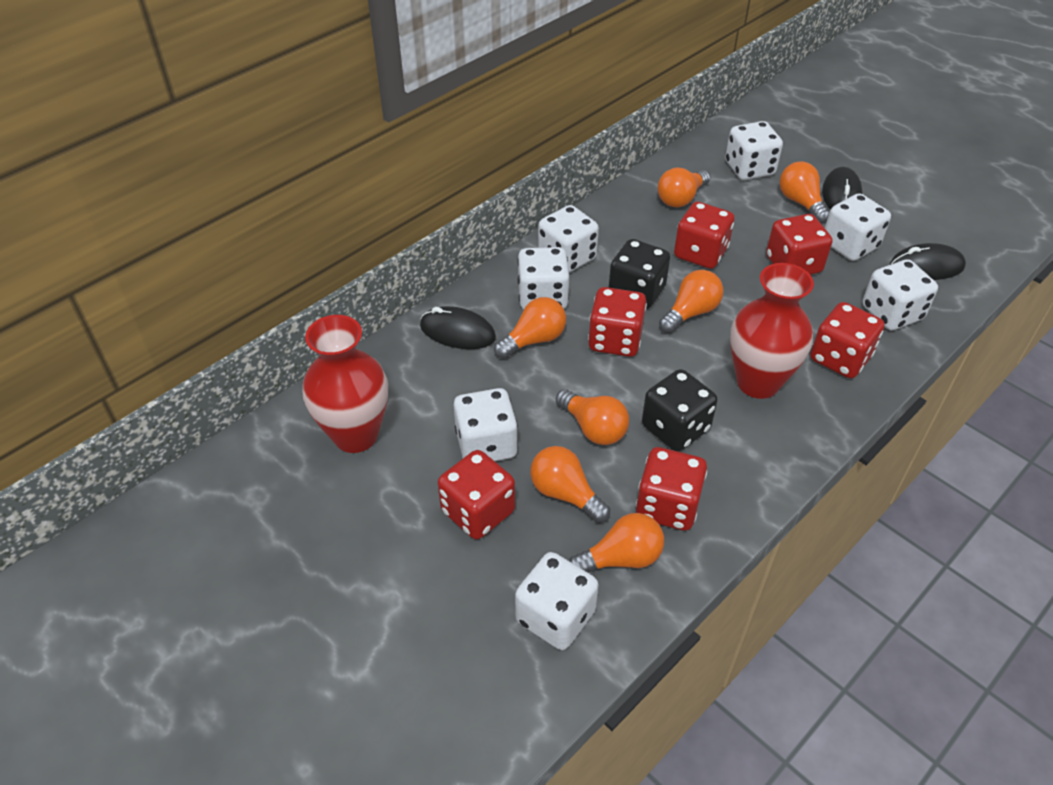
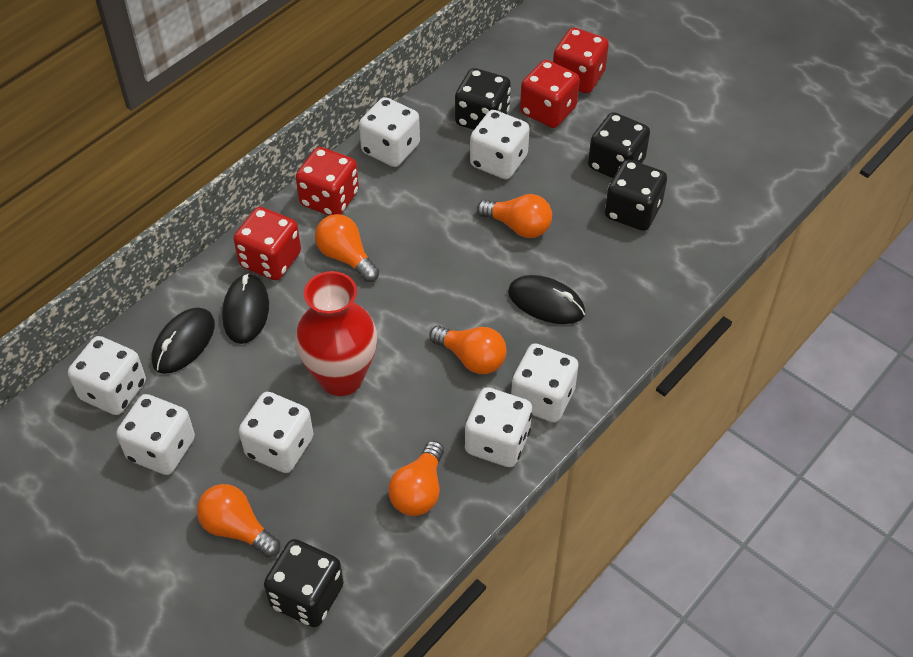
black dice: [609,239,670,309] [642,369,718,452] = 2 -> [264,539,344,627] [455,68,511,130] [588,112,650,178] [605,159,667,231] = 4
orange light bulb: [494,297,566,359] [530,446,610,523] [556,389,629,445] [569,513,664,572] [658,168,710,207] [659,270,724,333] [779,161,829,223] = 7 -> [197,484,280,557] [315,214,379,282] [388,441,444,516] [429,325,507,374] [477,194,552,238] = 5
red dice: [438,450,515,539] [588,287,647,357] [636,447,707,531] [674,202,735,269] [766,214,832,275] [810,302,885,378] = 6 -> [234,207,301,280] [296,147,359,216] [520,60,580,128] [553,28,609,93] = 4
red vase: [302,315,388,453] [730,263,814,399] = 2 -> [295,271,377,396] = 1

